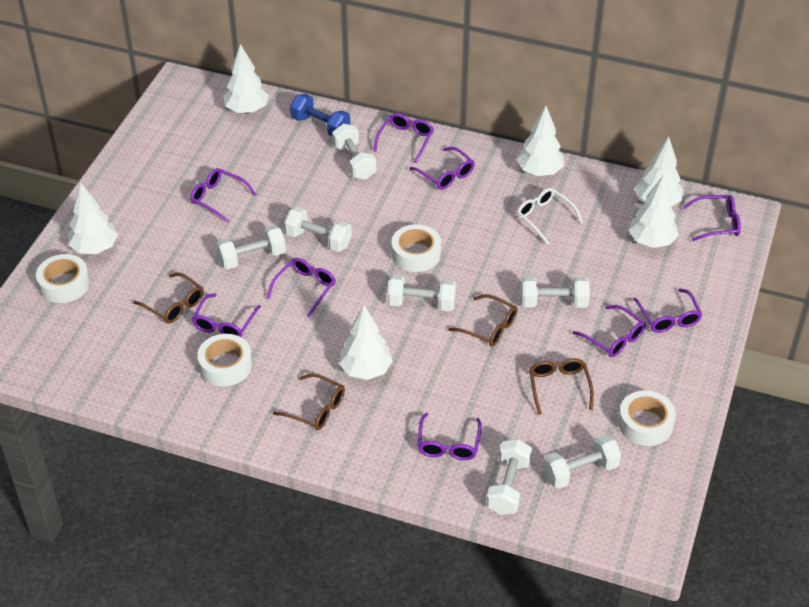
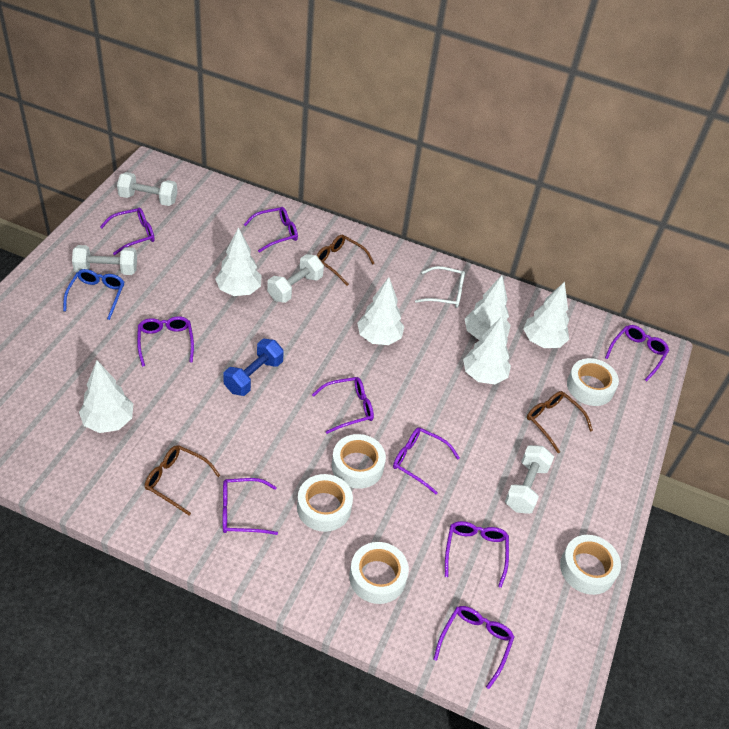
blue glasses: none = 0 -> [63,269,125,320] = 1
brown glasses: [134,273,204,323] [273,374,345,430] [448,294,518,347] [529,358,594,415] = 4 -> [145,445,221,516] [316,235,375,286] [527,391,593,453] = 3
white dumbbell: [216,225,286,269] [284,207,352,252] [332,124,377,180] [387,275,456,311] [487,439,532,515] [521,276,590,308] [543,434,621,489] = 7 -> [72,245,137,275] [117,172,177,206] [267,254,324,303] [505,445,554,514] = 4
white tape: [36,254,90,303] [197,334,252,386] [392,224,441,272] [618,391,676,446] = 4 -> [297,474,353,532] [332,434,386,489] [349,542,409,604] [560,535,621,595] [567,358,619,406] = 5

